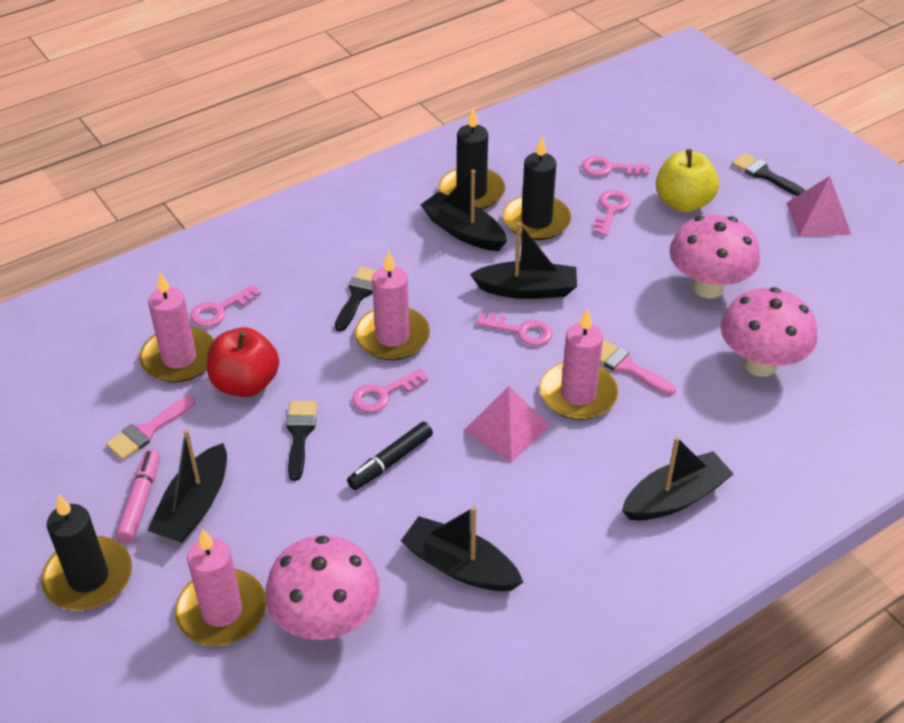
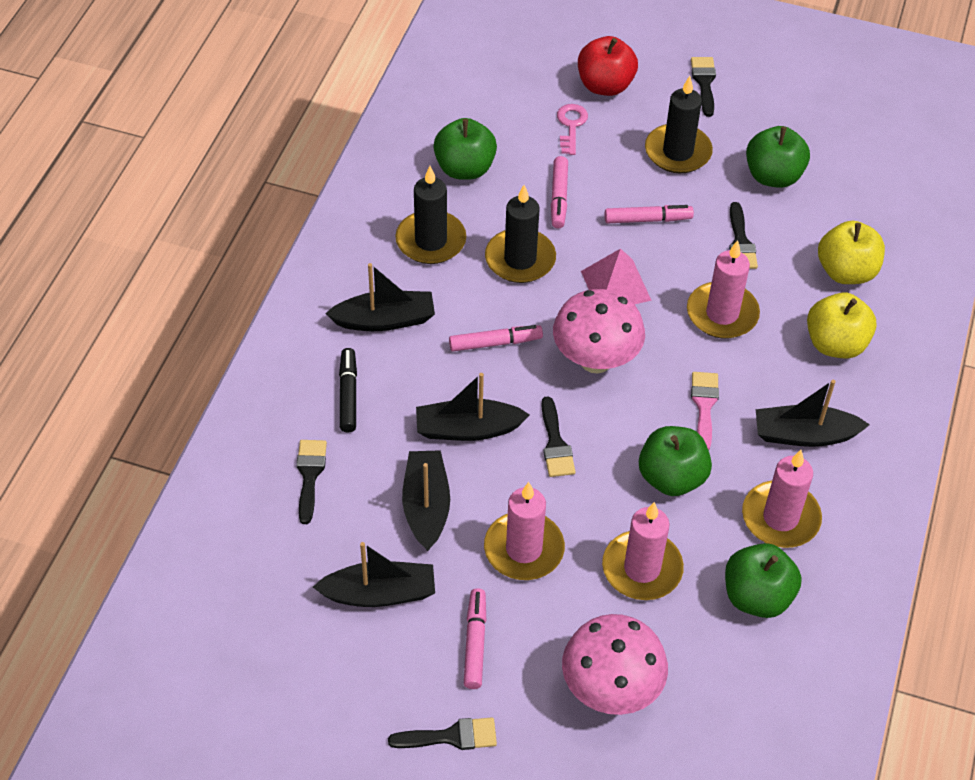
black brush: [286,401,317,481] [335,267,376,332] [732,153,806,196] = 3 -> [296,440,327,524] [388,718,497,750] [541,396,576,477] [691,57,716,117] [729,202,758,269] = 5
green apple: none = 0 -> [433,118,497,180] [639,426,712,496] [725,543,802,618] [746,126,810,188] = 4
pink brush: [106,396,195,460] [600,340,676,395] = 2 -> [691,372,719,450] = 1
pink key: [190,284,261,327] [352,369,428,413] [476,313,552,346] [582,156,650,176] [593,190,631,236] = 5 -> [557,104,588,155] = 1
pink marker: [116,449,160,543] = 1 -> [449,325,543,352] [464,588,486,689] [551,156,568,228] [605,205,694,223] = 4
pink mushroom: [265,535,380,640] [669,214,760,298] [720,287,817,377] = 3 -> [553,289,645,374] [562,614,668,715] = 2
pink pyramid: [464,386,550,462] [786,176,852,237] = 2 -> [581,249,652,304] = 1
yellow apple: [656,149,719,212] = 1 -> [807,293,877,359] [818,221,885,284] = 2

